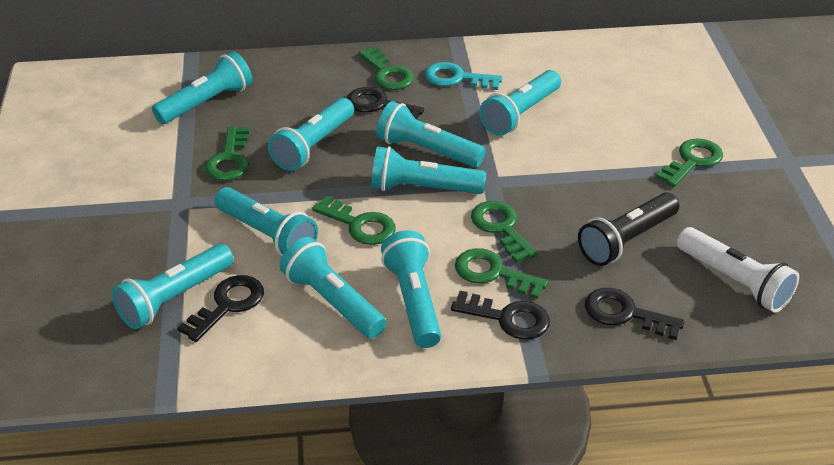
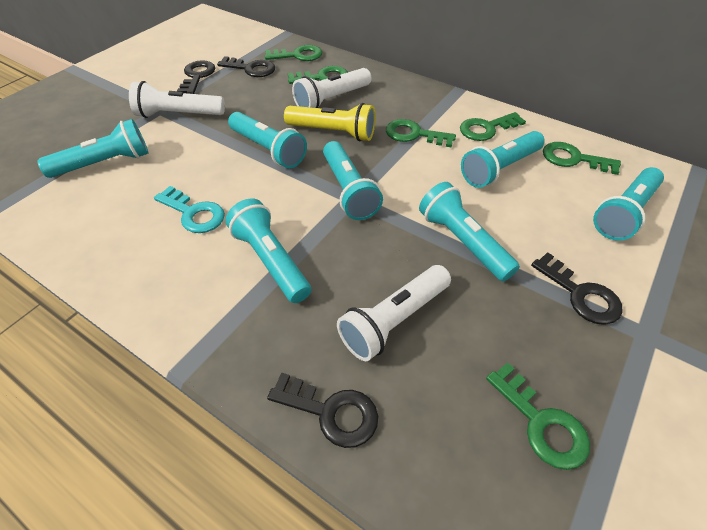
black flashlight: [578,192,679,266] = 1 -> none = 0
turquoise flashlight: [111,244,234,329] [152,51,252,124] [214,187,318,256] [268,98,354,171] [280,237,386,339] [371,146,486,194] [376,101,486,168] [381,230,441,348] [479,70,561,136] = 9 -> [37,119,149,178] [225,198,311,303] [228,112,307,168] [323,141,383,220] [419,182,520,282] [461,131,545,188] [593,167,664,241] = 7
white flashlight: [677,227,799,313] = 1 -> [129,81,225,118] [292,68,371,108] [337,265,451,361] = 3
yellow flashlight: none = 0 -> [284,103,376,141] = 1

